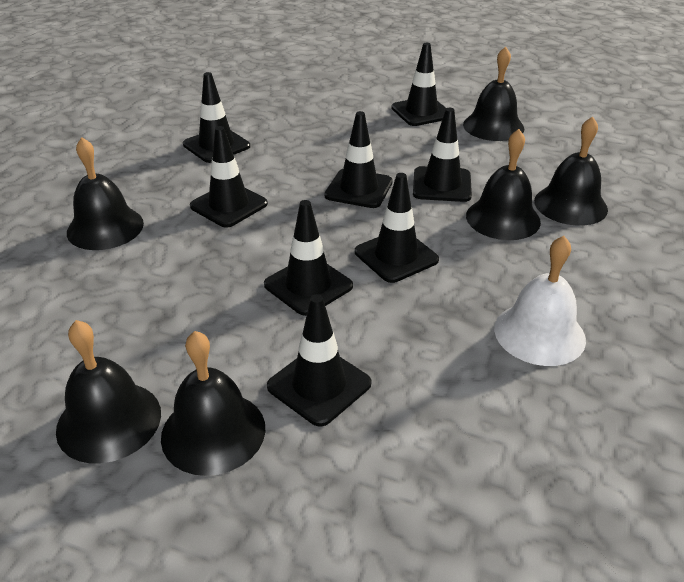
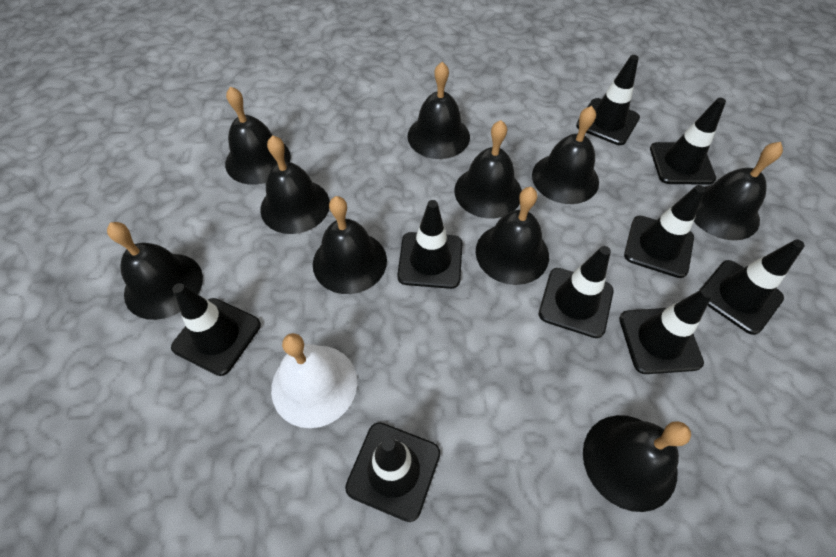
black bell: [56,320,161,463] [67,137,144,250] [161,331,265,476] [463,47,524,141] [466,129,541,240] [534,116,608,226] = 6 -> [107,222,203,320] [225,86,291,185] [261,135,330,234] [313,196,387,294] [407,62,470,159] [454,120,522,218] [476,187,549,285] [532,106,599,204] [583,415,691,512] [694,142,783,240] = 10
black traffic cone: [183,72,250,163] [190,126,268,228] [264,200,353,316] [267,294,371,427] [324,111,393,208] [355,173,439,283] [391,43,446,126] [413,108,472,202] = 8 -> [171,283,261,376] [345,422,440,522] [397,200,463,289] [539,246,613,338] [576,55,640,145] [619,288,713,374] [624,185,705,278] [650,98,726,185] [700,239,805,335] = 9

